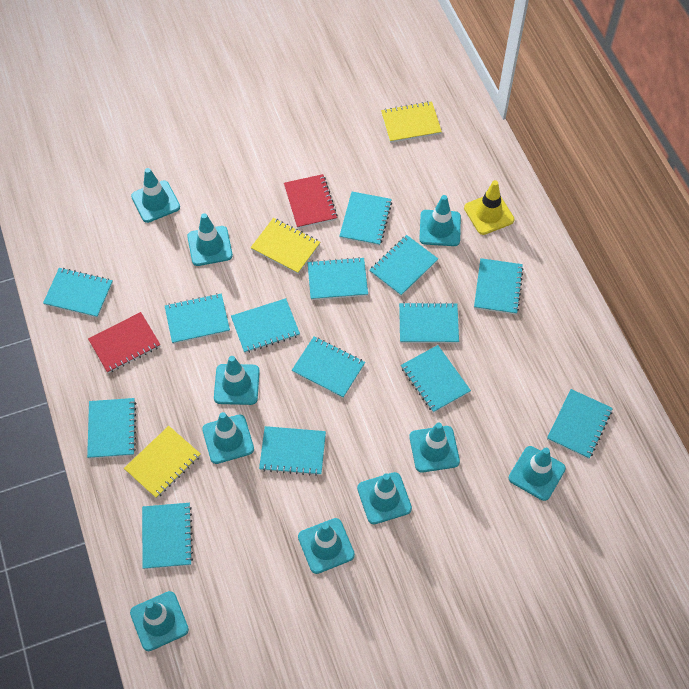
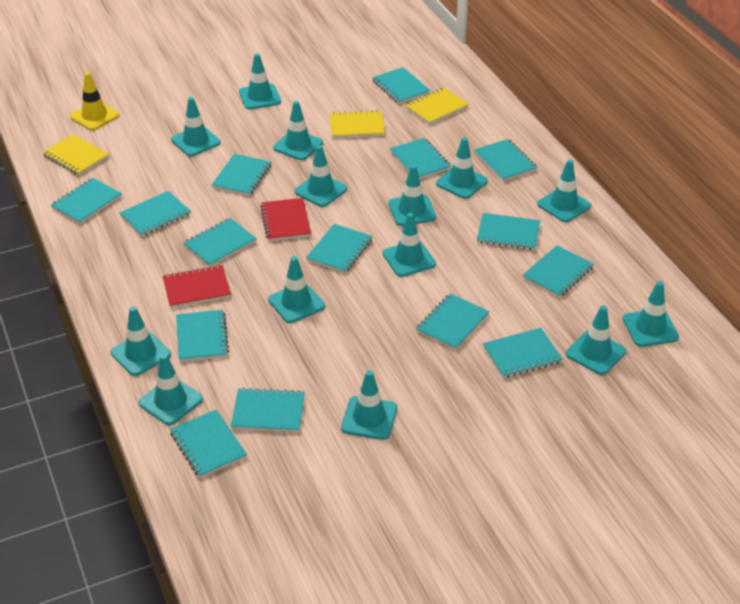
turquoise notebook: [43,268,113,318] [87,398,136,459] [142,503,193,569] [165,293,230,344] [231,298,300,353] [259,426,326,476] [292,336,365,398] [307,257,368,300] [339,192,392,246] [369,235,438,296] [399,302,459,343] [401,345,471,413] [474,258,524,315] [547,389,613,459] = 14 -> [51,178,122,224] [120,191,191,237] [170,410,247,478] [176,310,229,362] [183,218,257,267] [212,154,271,196] [231,388,305,432] [306,224,373,273] [372,67,431,104] [390,138,451,179] [416,293,490,350] [474,139,537,181] [477,213,540,250] [483,328,563,378] [523,245,594,298] = 15
turquoise traffic cone: [130,591,189,651] [131,168,180,223] [187,213,233,266] [202,412,254,464] [214,356,260,405] [298,518,355,574] [357,472,412,524] [409,423,460,473] [419,195,461,246] [509,446,566,501] = 10 -> [110,306,171,376] [139,354,203,425] [171,97,221,156] [239,53,281,109] [268,256,325,323] [273,101,323,160] [295,145,347,207] [341,370,397,440] [383,213,436,277] [389,165,436,226] [436,137,488,199] [537,160,591,222] [566,305,626,375] [623,281,679,347] = 14

